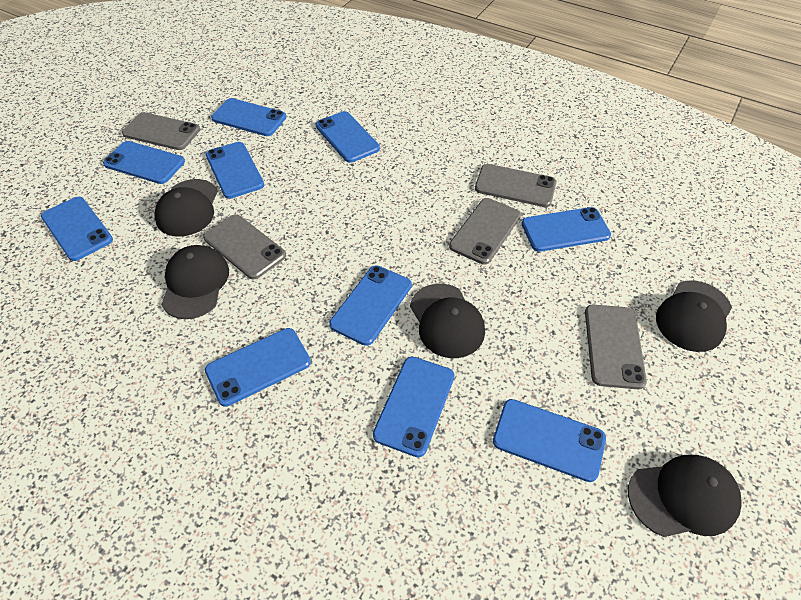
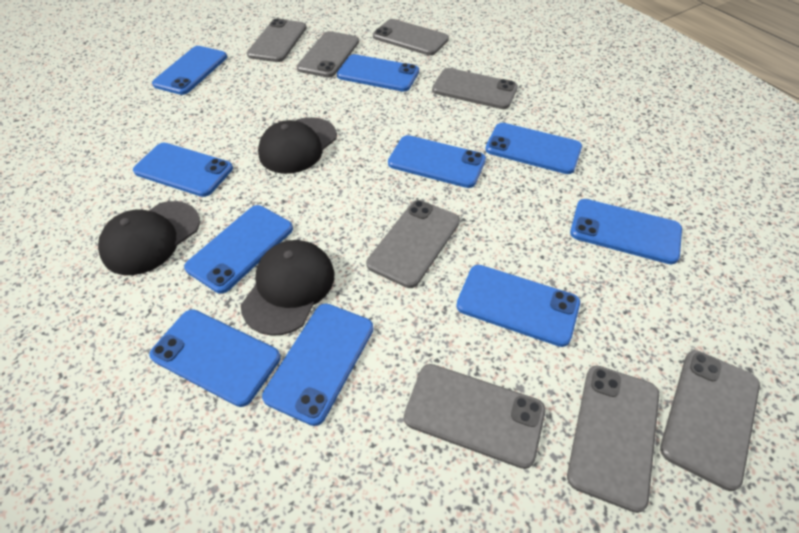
black cap: [154,179,218,237] [161,245,229,319] [410,284,485,358] [628,455,742,537] [656,280,732,352] = 5 -> [98,201,200,275] [241,240,335,336] [258,117,337,174] = 3
grey phone: [122,112,200,150] [203,214,286,279] [449,198,521,265] [475,164,556,207] [585,305,647,389] = 5 -> [247,18,307,62] [297,31,359,78] [366,200,460,288] [373,19,449,56] [404,364,546,469] [432,68,518,109] [567,365,659,513] [660,350,760,491] = 8

